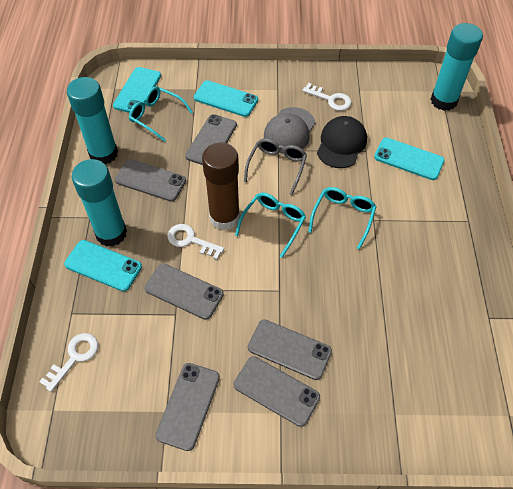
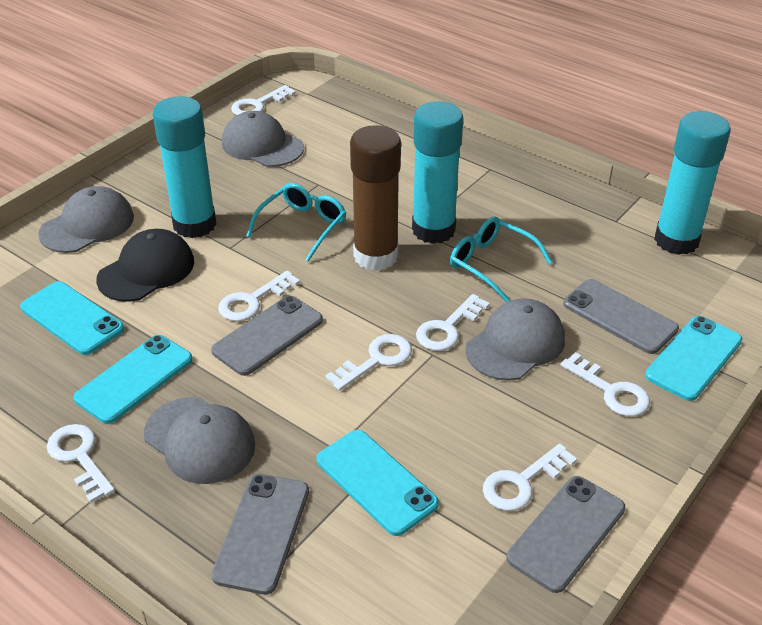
grey cap: [264,107,316,154] = 1 -> [38,186,134,253] [144,397,255,484] [222,111,304,167] [465,298,565,381] = 4
grey glasses: [244,138,307,195] = 1 -> none = 0
grey phone: [115,159,186,202] [145,264,224,320] [155,363,220,451] [185,114,237,165] [234,356,320,427] [248,319,332,380] = 6 -> [211,296,323,376] [211,474,309,595] [507,476,625,593] [563,279,679,354] = 4
turquoise glasses: [129,86,193,142] [235,192,306,258] [308,187,376,249] = 3 -> [246,183,346,262] [450,216,553,302] = 2
white key: [39,333,98,392] [168,224,224,260] [303,83,352,111] = 3 -> [47,424,115,503] [218,270,300,322] [231,85,296,115] [325,334,412,391] [416,294,490,351] [483,444,577,511] [560,352,650,416] = 7

